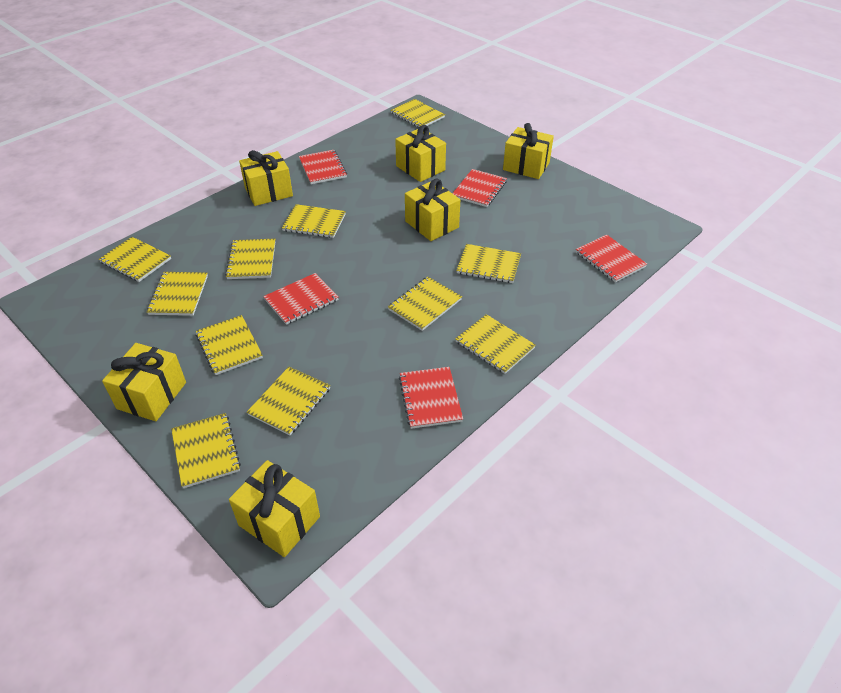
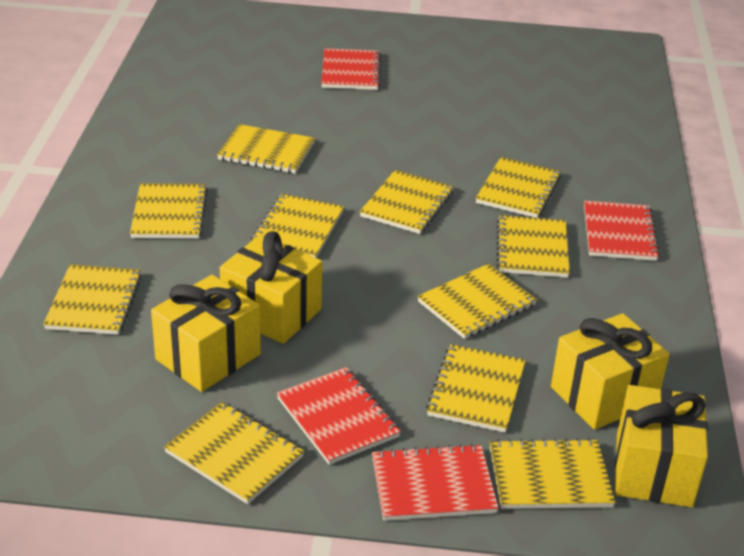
red notebook: [263,273,339,325] [299,150,347,184] [399,367,463,429] [452,169,507,207] [576,234,647,283] = 5 -> [277,367,401,465] [321,48,381,90] [372,444,499,521] [584,201,660,261] = 4
yellow gift: [102,343,186,421] [229,460,320,557] [239,150,293,206] [395,125,446,182] [405,179,460,241] [503,123,554,179] = 6 -> [151,275,261,392] [220,231,322,344] [551,313,669,430] [615,385,708,507] = 4

